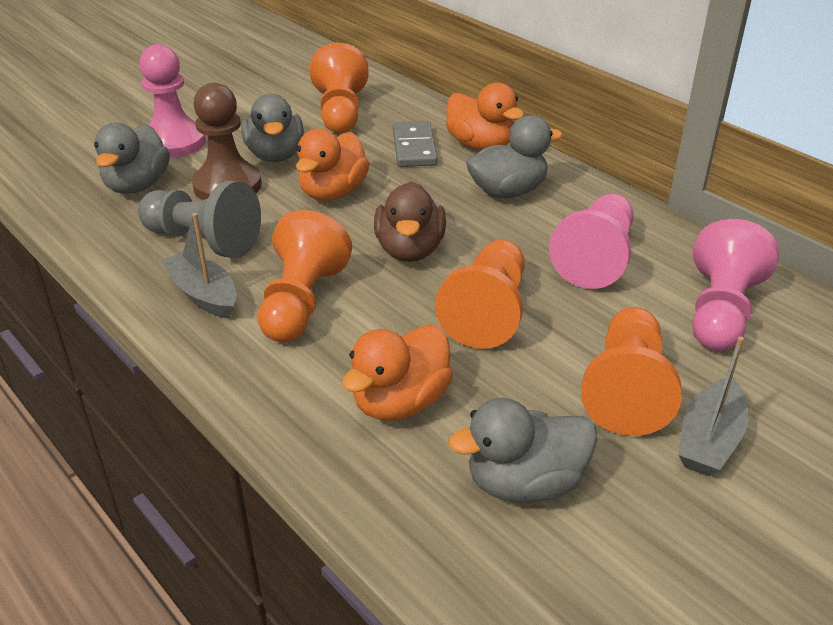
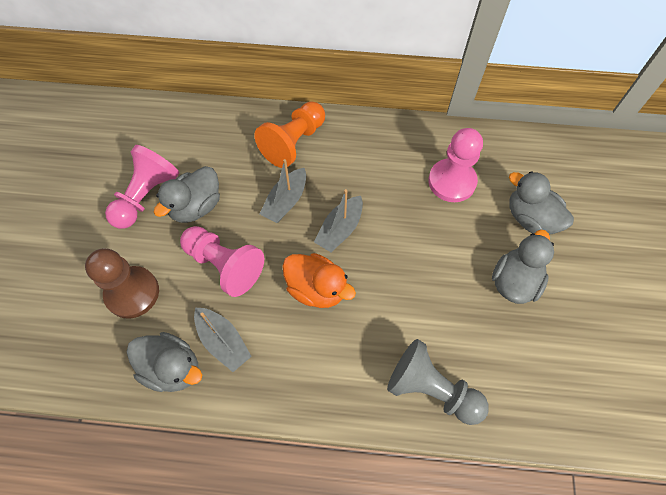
brown duck: [374,181,446,262] = 1 -> none = 0
grey boat: [161,213,237,319] [678,337,749,476] = 2 -> [194,308,252,372] [259,159,306,223] [314,189,363,252] = 3
grey domino: [393,121,437,167] = 1 -> none = 0
orange duck: [296,129,369,201] [342,324,453,421] [446,83,524,151] = 3 -> [282,253,356,308] = 1
orange pawn: [258,210,352,342] [310,43,369,133] [435,240,525,349] [581,307,682,436] = 4 -> [254,101,325,168] = 1

